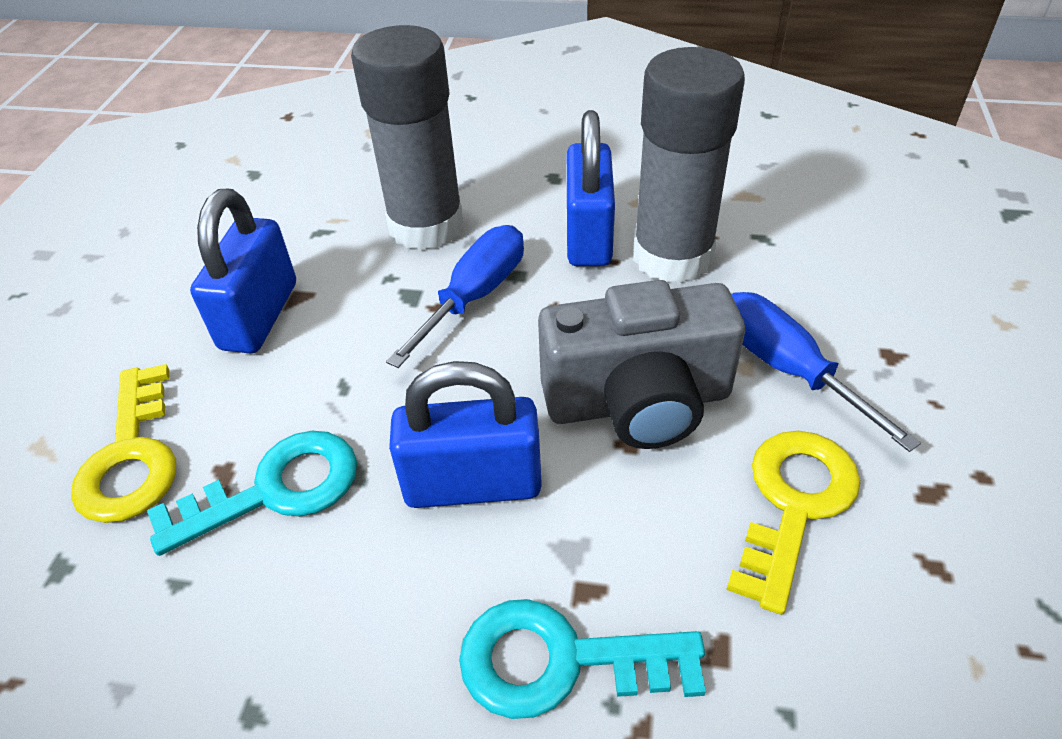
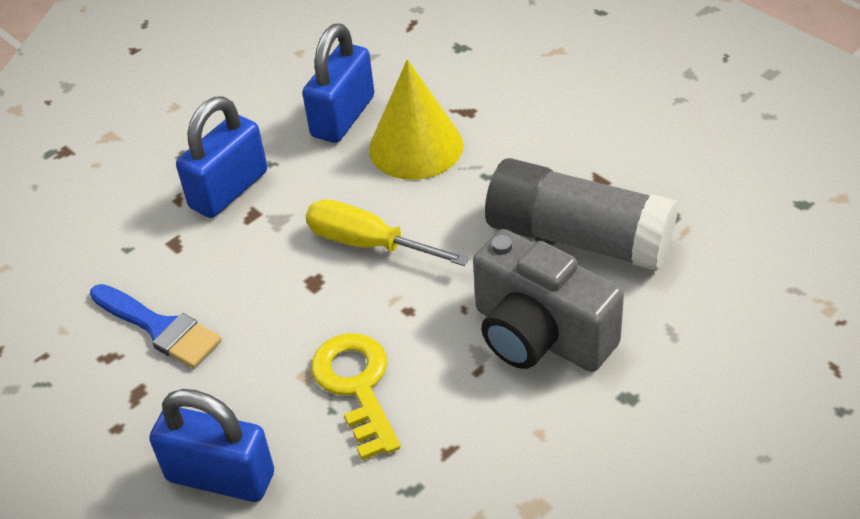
blue brush: none = 0 -> [90,284,222,368] = 1
blue screwdriver: [386,225,524,368] [732,292,921,452] = 2 -> none = 0
grey glue stick: [351,25,464,251] [633,47,745,283] = 2 -> [485,158,678,271] = 1
turquoise key: [147,431,357,556] [459,599,706,719] = 2 -> none = 0
yellow cone: none = 0 -> [369,59,463,180] = 1
yellow key: [71,364,176,523] [726,431,861,615] = 2 -> [311,333,401,460] = 1
yellow screwdriver: none = 0 -> [306,199,469,266] = 1

